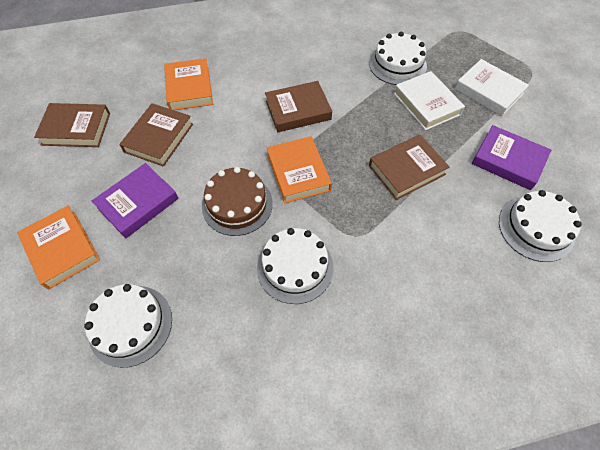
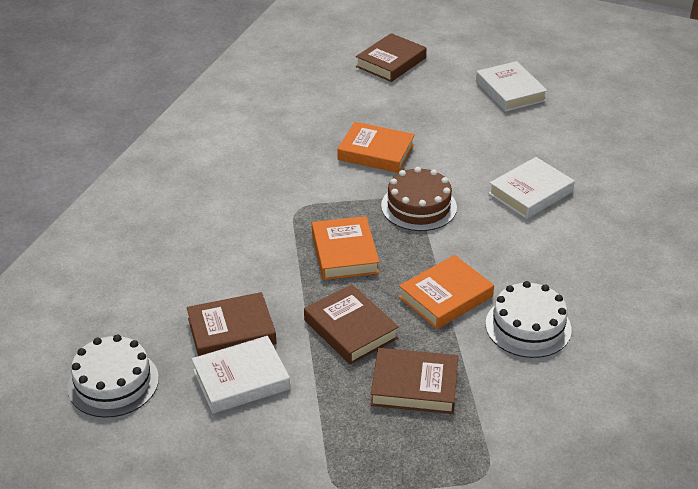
purple book: [92,163,179,239] [472,125,551,190] = 2 -> none = 0
white book: [394,71,465,130] [455,59,529,116] = 2 -> [192,336,290,414] [476,61,547,112] [488,157,575,219] = 3
white cake: [84,284,172,368] [257,228,333,304] [369,32,427,85] [499,190,582,262] = 4 -> [67,335,159,418] [485,281,572,358] = 2

